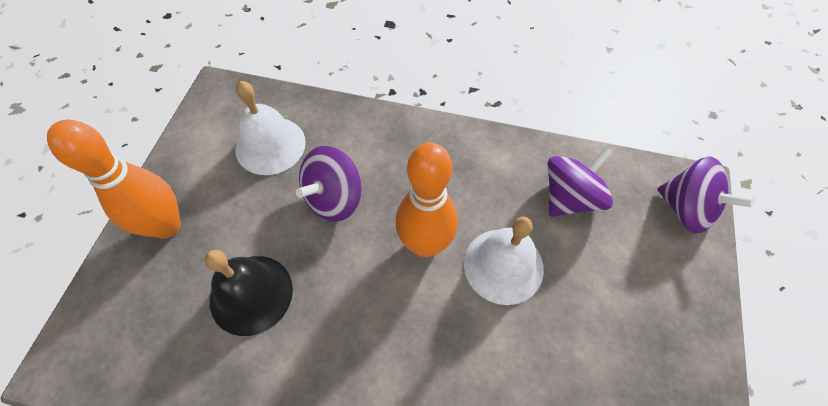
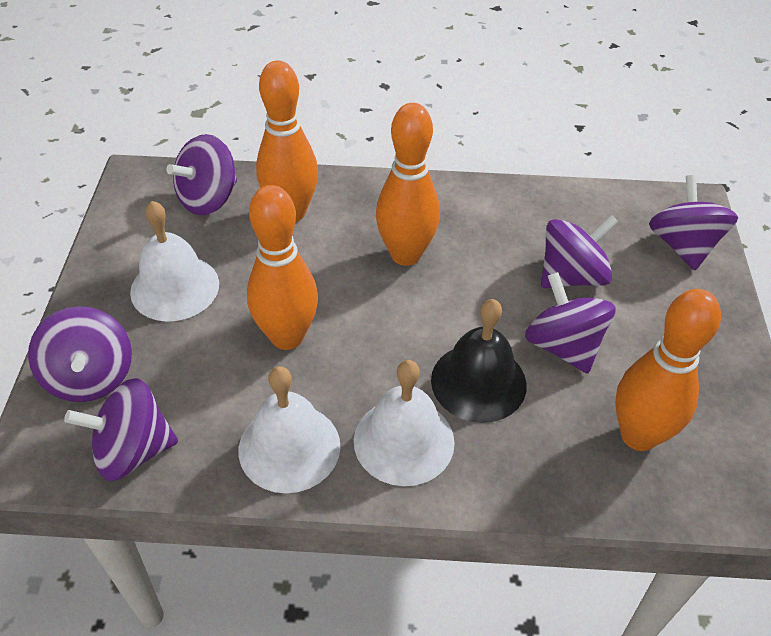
orange bowling pin: [47,120,181,238] [395,142,458,257] = 2 -> [247,185,318,350] [256,61,318,222] [376,103,440,266] [615,289,721,451] = 4
purple spinning top: [296,146,362,222] [548,146,613,217] [657,156,755,234] = 3 -> [28,306,132,402] [64,378,178,481] [166,134,237,215] [525,272,616,374] [541,215,618,288] [649,175,738,271] = 6
white bell: [235,81,306,175] [464,217,544,305] = 2 -> [130,201,219,321] [239,366,340,493] [354,360,455,486] = 3

